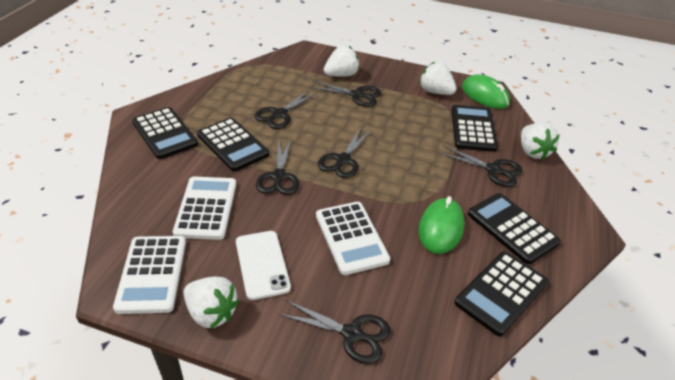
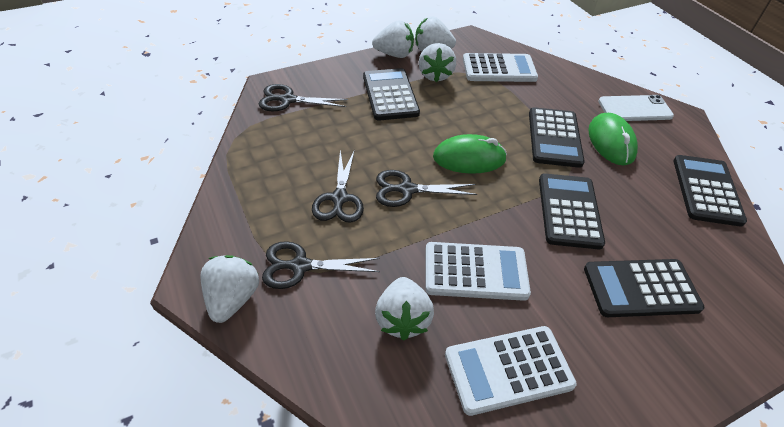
black scissors: [254,90,317,129] [256,139,299,195] [279,300,390,364] [309,81,381,107] [318,127,371,178] [439,145,522,187] = 6 -> [259,84,348,111] [262,241,380,289] [312,149,364,223] [376,170,477,207] = 4
white strawberry: [183,276,239,329] [324,45,360,77] [419,62,457,95] [521,123,560,160] = 4 -> [200,255,259,323] [372,20,414,58] [375,277,434,340] [415,16,456,52] [419,43,456,82] = 5

